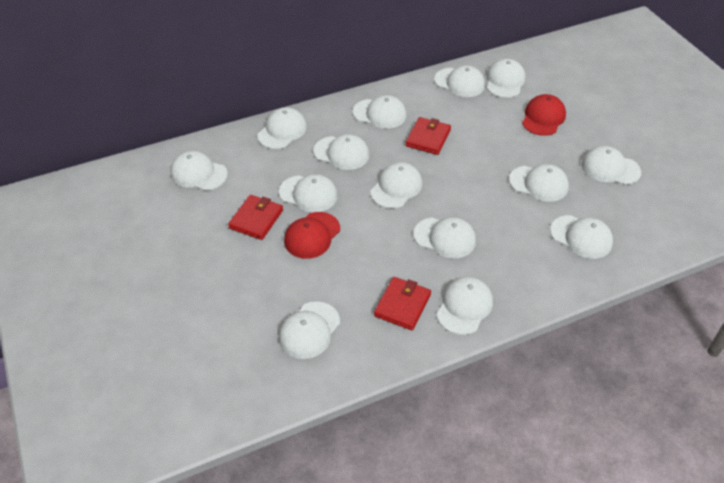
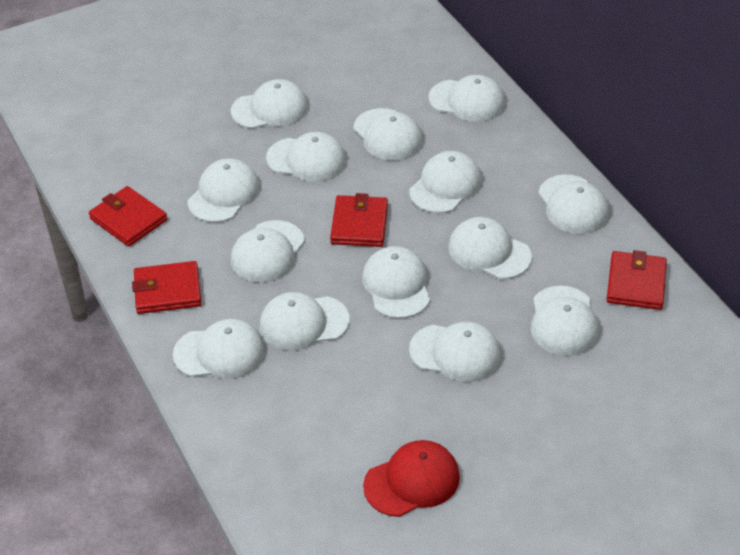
red cap: [284,212,340,259] [522,94,566,136] = 2 -> [363,440,460,517] = 1
red wallet: [228,195,283,240] [374,277,431,330] [406,117,451,155] = 3 -> [89,186,167,247] [132,261,201,314] [330,193,388,247] [607,250,667,310] = 4

